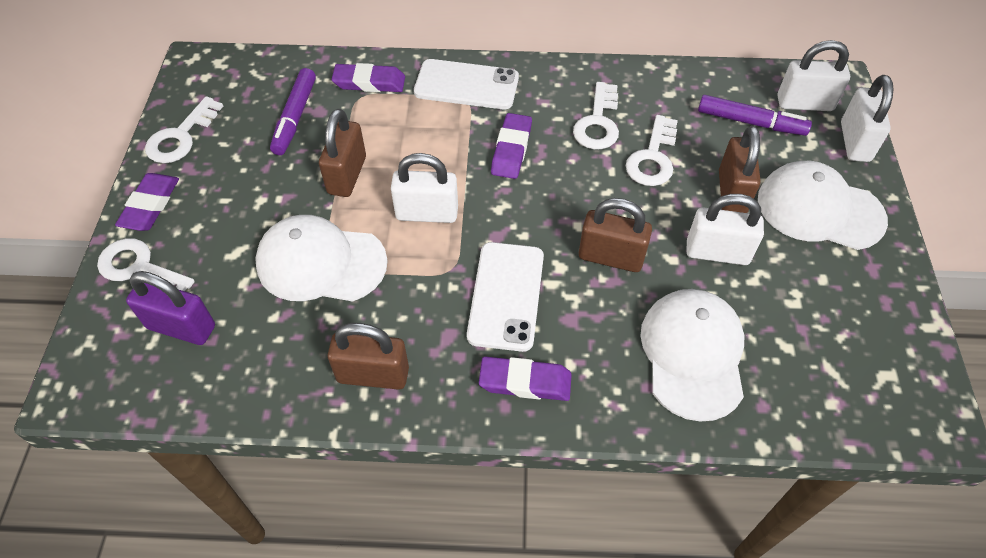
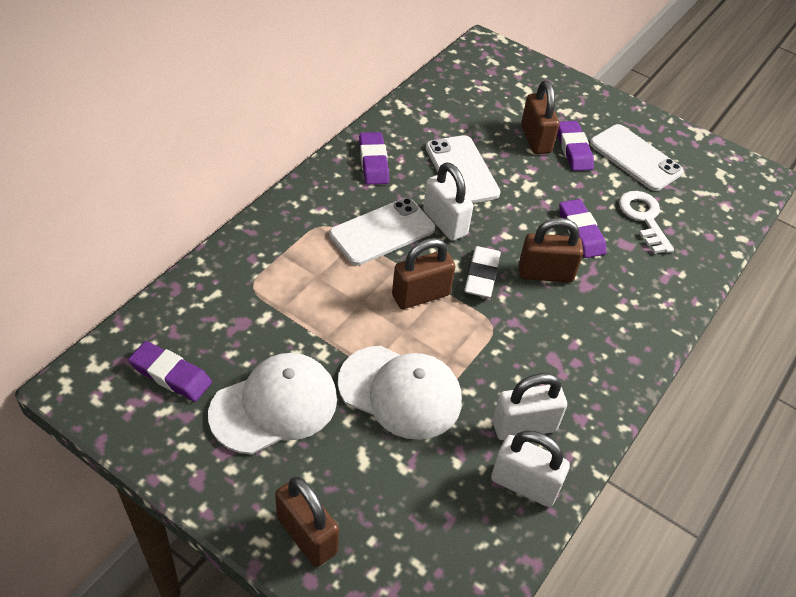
purple marker: [270,68,316,155] [698,95,812,136] = 2 -> none = 0
purple padlock: [126,271,215,345] = 1 -> none = 0
white cap: [255,215,388,302] [641,289,744,422] [758,161,888,250] = 3 -> [208,353,337,455] [337,346,462,440] = 2
white eraser: none = 0 -> [464,246,501,298] = 1
white key: [97,238,195,291] [145,96,223,163] [573,82,619,149] [625,115,678,186] = 4 -> [619,191,674,254] = 1
white padlock: [391,153,458,223] [686,194,764,265] [778,40,850,111] [841,75,894,162] = 4 -> [423,162,473,241] [491,430,570,507] [492,373,567,440] = 3
white phone: [414,59,519,109] [467,242,544,352] = 2 -> [329,198,435,266] [426,135,501,203] [590,124,684,191] = 3

